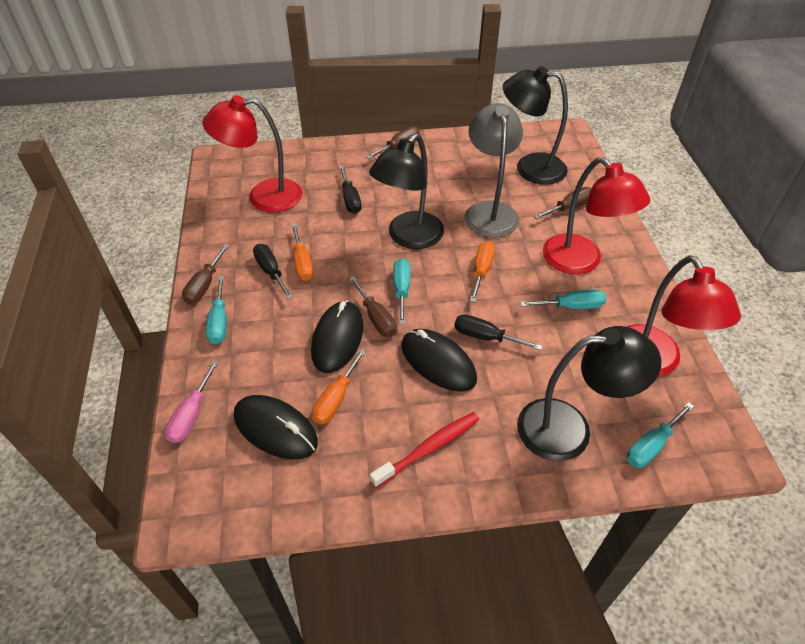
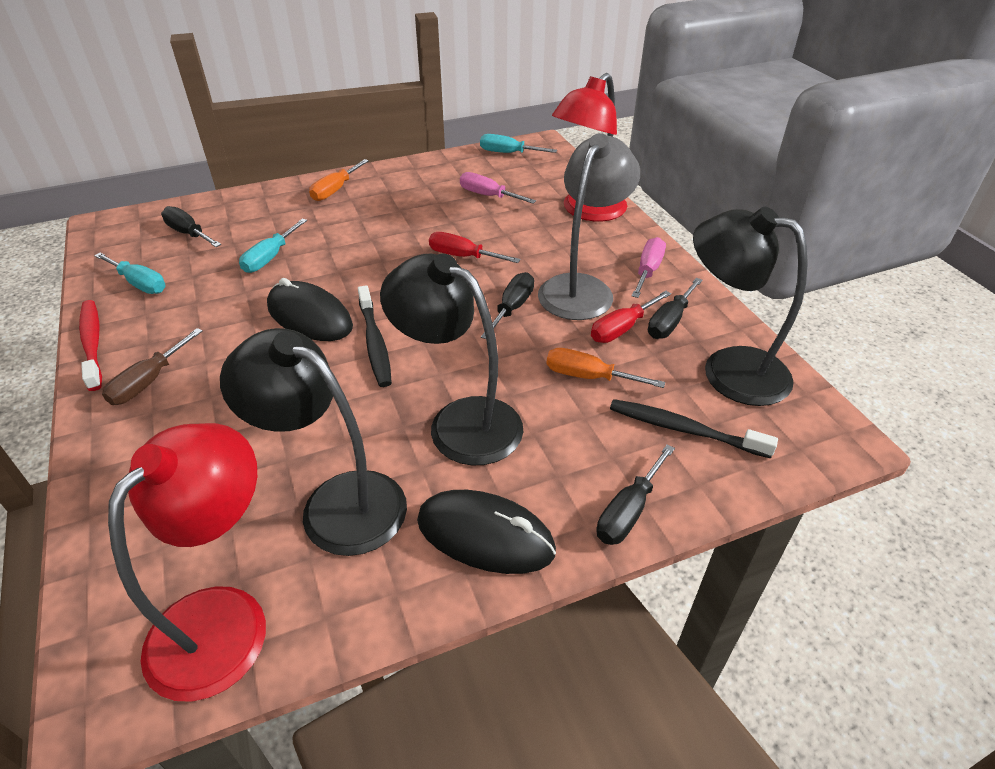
black mouse: [234,395,318,459] [311,300,363,373] [401,329,477,392] = 3 -> [267,278,353,341] [417,490,556,574] = 2
black screwdriver: [253,244,293,300] [339,166,362,214] [454,315,543,350] = 3 -> [161,206,221,247] [481,272,534,339] [596,444,675,545] [648,278,703,339] = 4
black toothbrush: none = 0 -> [358,285,392,387] [610,399,778,458] = 2
brown screwdriver: [182,244,229,304] [349,276,397,337] [366,126,420,159] [534,187,591,219] = 4 -> [102,328,202,405] = 1
orange screwdriver: [291,224,313,281] [312,349,366,425] [470,241,495,302] = 3 -> [309,159,369,201] [546,348,665,388] = 2
pink screwdriver: [165,360,219,443] = 1 -> [460,172,536,204] [632,237,666,298] = 2
red lamp: [202,95,302,212] [543,157,651,274] [627,255,741,376] = 3 -> [108,423,266,702] [552,73,627,221] = 2
red screwdriver: none = 0 -> [429,232,521,263] [591,291,671,343] = 2
turquoise screwdriver: [206,276,227,344] [393,258,410,324] [520,289,606,309] [627,402,694,468] = 4 -> [94,253,165,294] [239,219,307,273] [480,134,557,153] = 3

